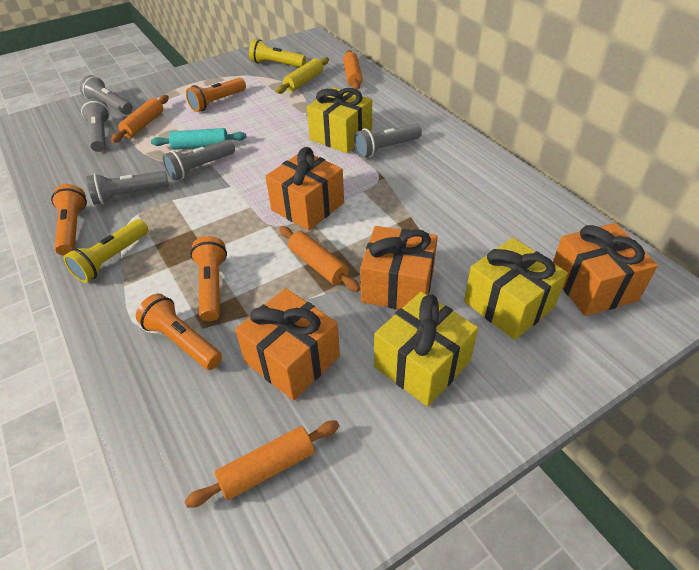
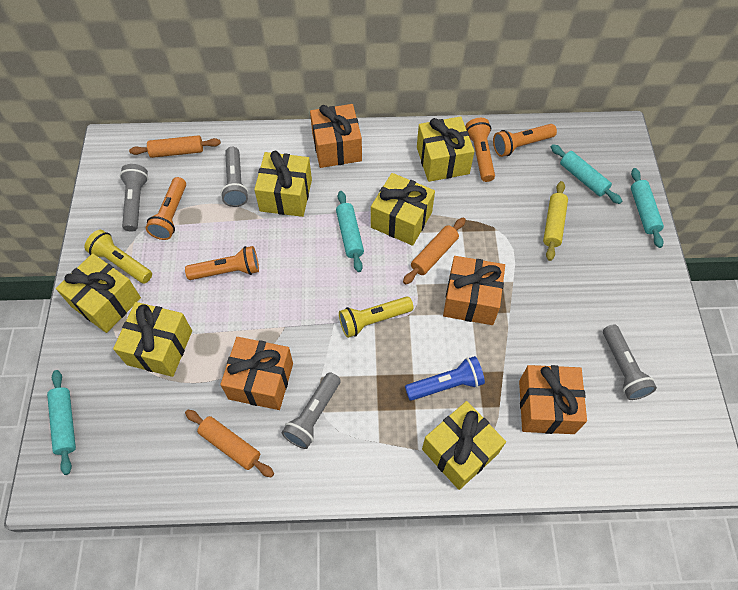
blue flashlight: none = 0 -> [405,356,485,401] = 1
grey flashlight: [80,75,133,115] [81,98,110,152] [86,171,169,205] [162,139,235,181] [354,124,422,158] = 5 -> [120,164,148,232] [221,147,249,207] [282,372,341,449] [603,324,657,400] = 4
orange rolling pin: [111,95,169,143] [185,421,339,508] [279,226,360,292] [343,50,363,90] = 4 -> [129,135,221,158] [185,410,274,477] [403,217,466,285] = 3
turquoise rolling pin: [151,128,246,150] = 1 -> [47,370,76,475] [336,191,364,272] [551,144,622,204] [631,168,664,248] = 4
yellow gift: [307,87,372,153] [374,292,478,407] [464,238,568,340] = 3 -> [56,253,141,333] [113,302,192,377] [254,151,312,217] [371,173,435,246] [417,116,474,182] [422,401,506,490] = 6

